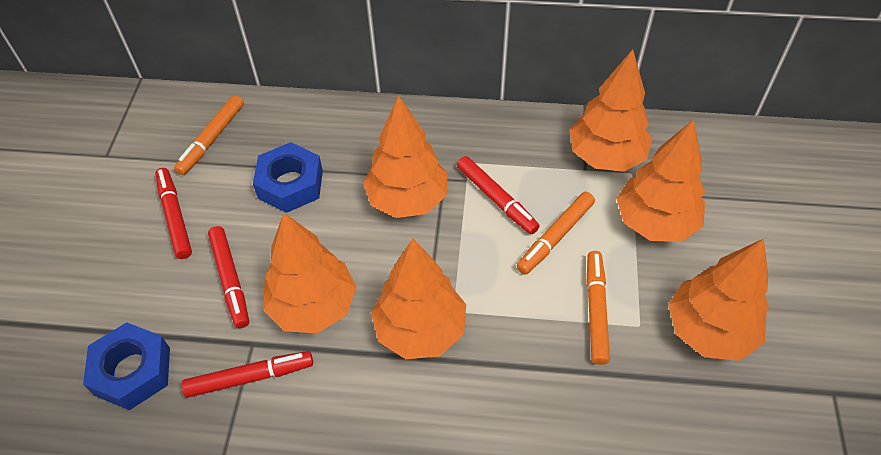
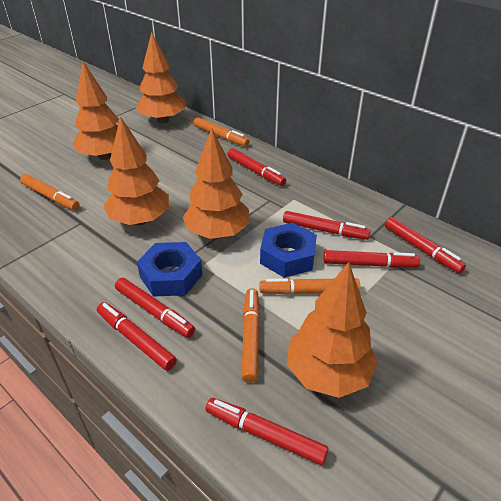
orange marker: [174,95,244,175] [517,192,595,275] [587,251,610,365] = 3 -> [20,174,79,210] [194,117,249,147] [241,288,260,383] [259,278,360,294] = 4
orange tree: [263,213,357,333] [363,95,447,218] [371,239,466,359] [570,49,653,172] [616,119,705,242] [668,239,769,361] = 6 -> [72,62,119,160] [103,116,169,225] [136,31,185,123] [182,128,250,239] [287,262,378,398] = 5
red marker: [155,168,192,259] [181,351,313,398] [208,226,249,328] [457,156,540,234] = 4 -> [97,302,177,371] [115,278,195,338] [206,398,329,465] [227,148,286,186] [283,211,371,240] [323,250,420,268] [385,217,466,273] = 7

